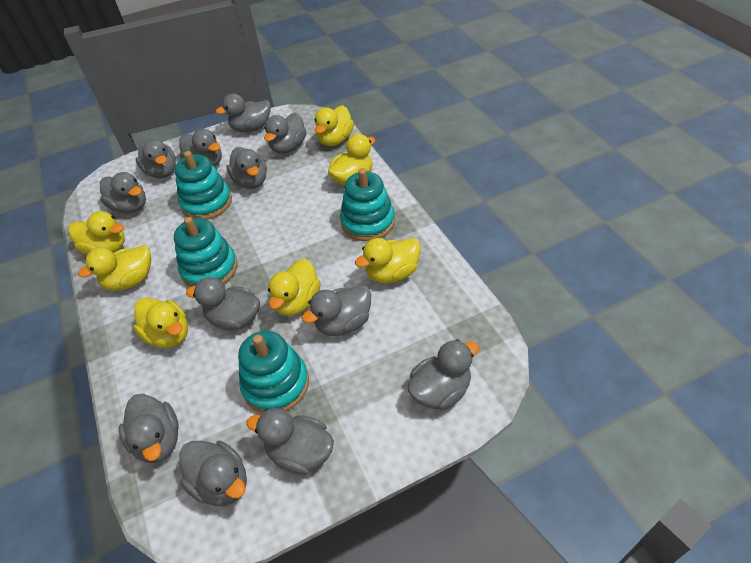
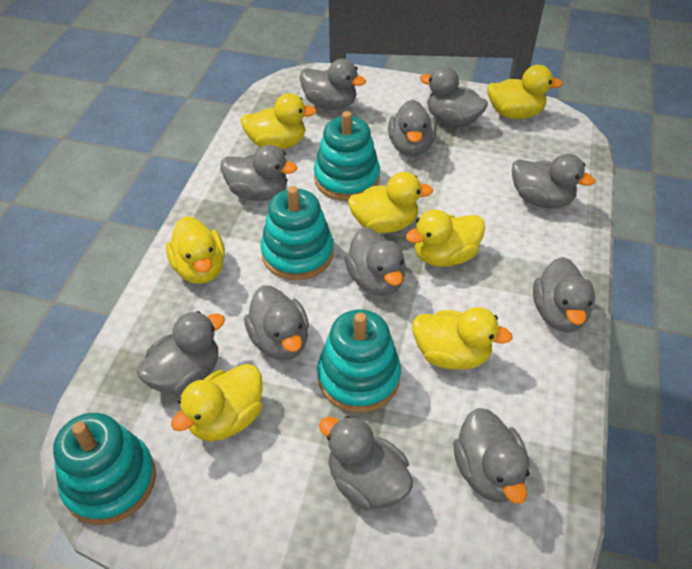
grey duck: [100,172,146,213] [119,394,179,463] [135,139,176,178] [179,129,222,166] [179,440,247,506] [186,277,260,331] [216,93,271,132] [226,147,267,189] [246,408,334,475] [264,113,307,154] [302,285,371,336] [407,339,479,410] = 12 -> [137,311,225,395] [220,145,297,201] [244,285,309,360] [300,59,366,110] [319,416,413,511] [345,227,406,296] [388,99,436,157] [420,66,488,127] [453,408,530,504] [512,154,595,209] [533,257,595,332] = 11

